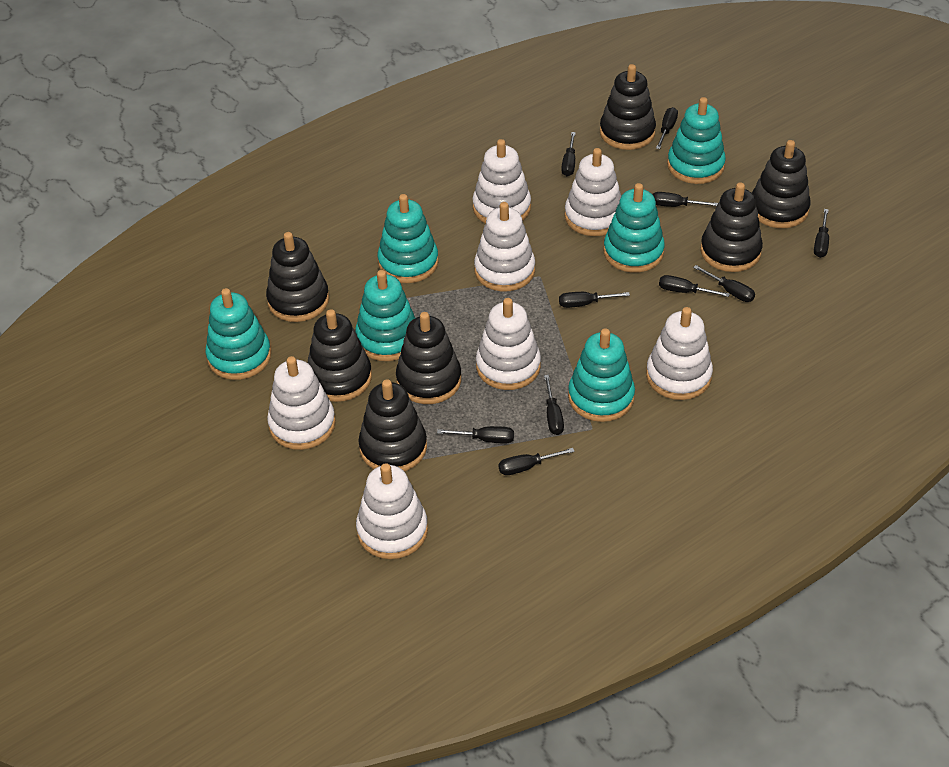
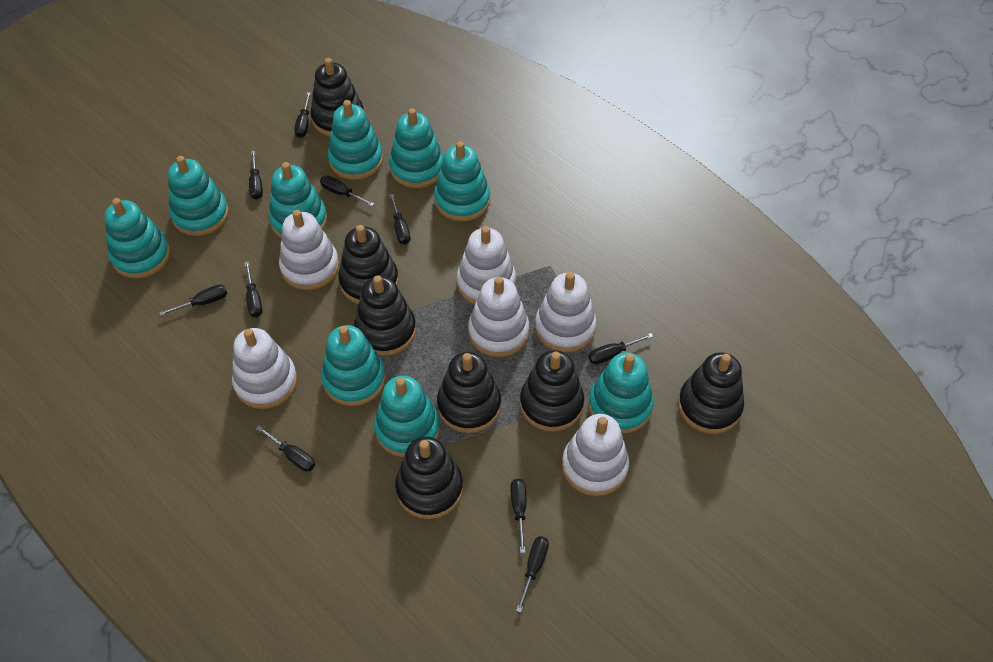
turquoise stacking toy: [206,288,271,380] [355,270,415,361] [378,194,439,283] [568,328,635,422] [603,183,665,273] [667,97,726,184] = 6 -> [105,198,170,278] [168,156,229,236] [269,162,327,239] [321,325,386,406] [328,100,383,180] [374,376,440,457] [389,108,444,188] [434,141,490,221] [588,352,654,434] = 9
white stacking toy: [267,356,336,450] [356,463,428,559] [472,139,531,223] [474,202,535,291] [476,298,541,390] [565,148,621,236] [646,307,713,400] = 7 -> [232,328,297,409] [279,210,339,290] [457,226,516,305] [468,277,529,357] [535,272,597,353] [562,414,629,496] = 6

